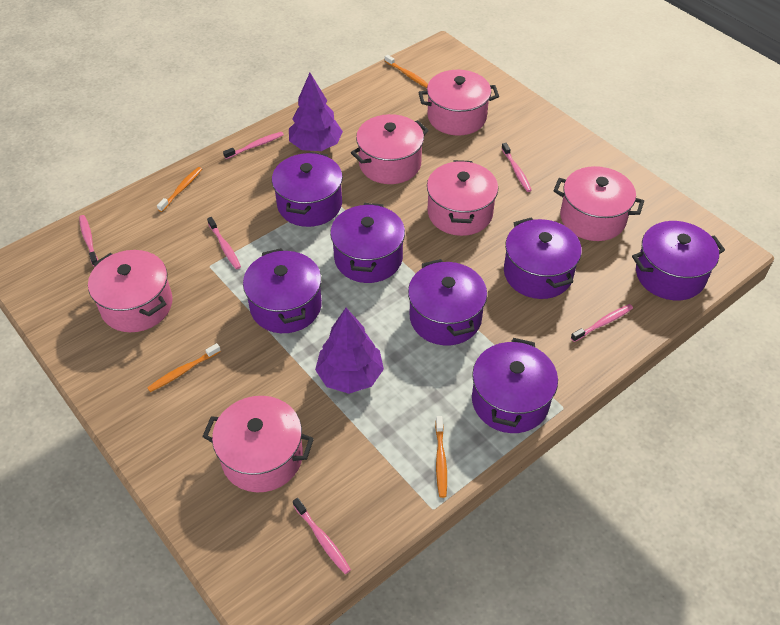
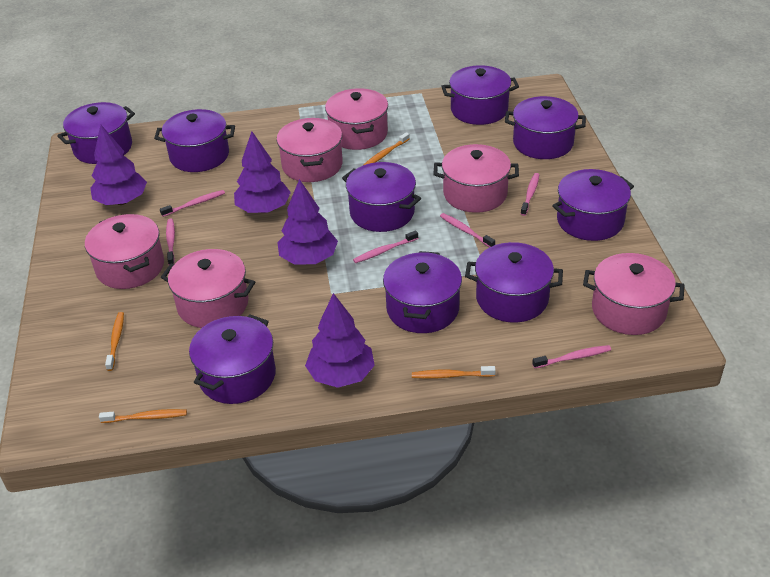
purple pot: [243,248,322,333] [272,152,343,227] [330,203,405,283] [408,259,487,345] [472,338,558,433] [504,217,582,299] [632,221,725,300] = 7 -> [57,102,135,164] [154,109,235,172] [189,315,276,404] [342,162,421,232] [383,251,462,333] [441,65,519,125] [465,242,563,323] [505,96,586,159] [552,169,634,241] = 9
purple tree: [289,73,343,151] [315,308,384,394] = 2 -> [91,125,147,205] [234,131,291,213] [277,179,338,265] [305,293,375,388] = 4

